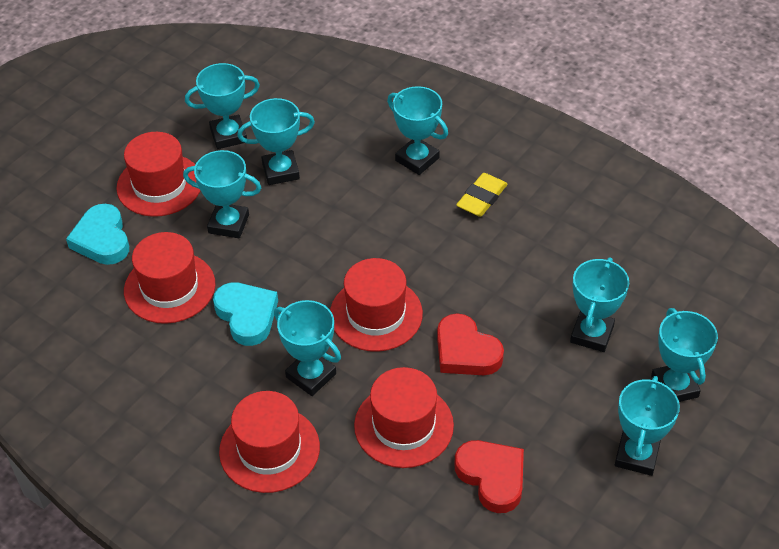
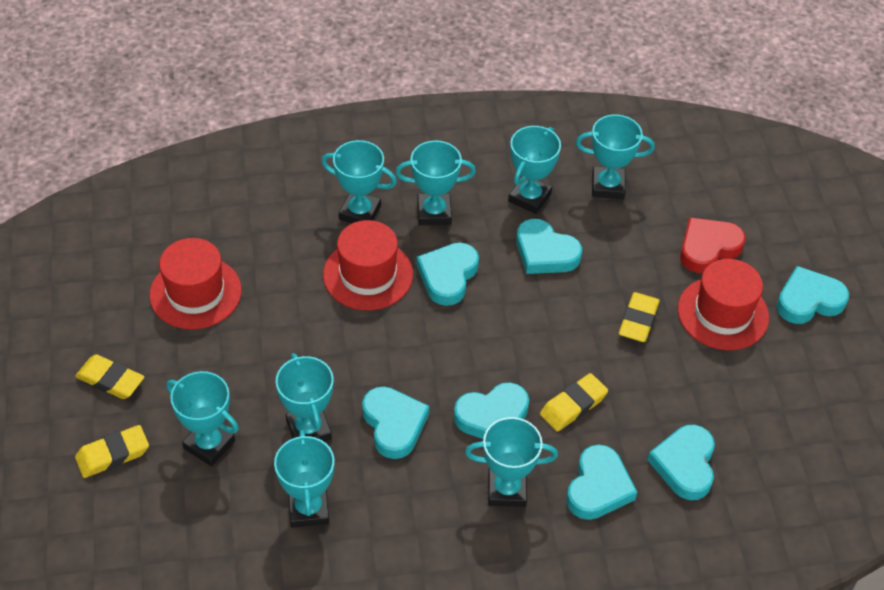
red hat: [116,132,200,217] [124,232,216,324] [219,391,320,493] [330,258,423,352] [354,367,454,468] = 5 -> [150,238,242,329] [323,220,413,310] [678,259,769,350] = 3
red heart: [437,313,504,375] [455,440,524,513] = 2 -> [680,217,746,273] = 1
turquoise heart: [66,204,129,265] [213,282,278,346] = 2 -> [362,386,429,459] [417,243,479,306] [454,382,529,439] [516,219,582,274] [566,444,637,520] [648,425,715,500] [777,266,849,324] = 7
yellow eraser: [456,173,508,217] = 1 -> [75,354,144,399] [75,425,149,478] [540,373,608,432] [619,292,660,342] = 4

